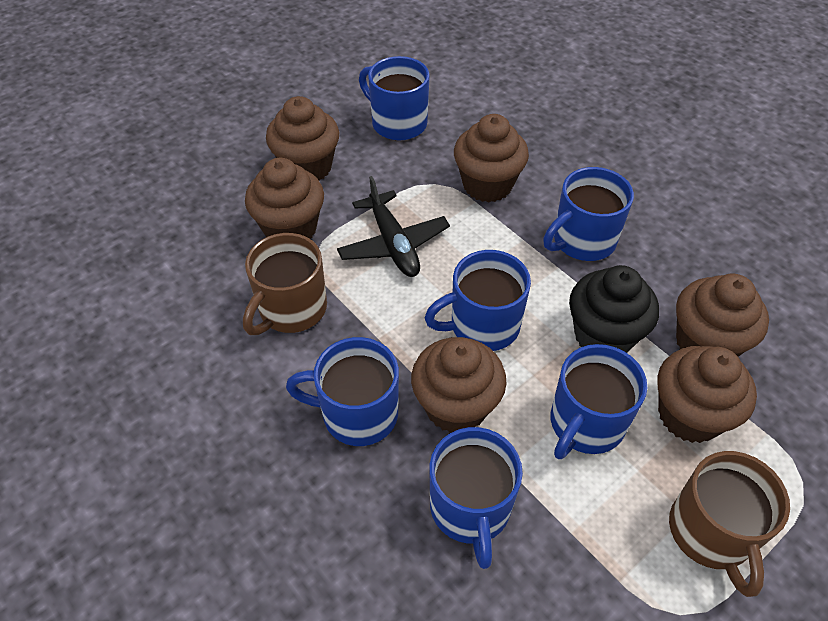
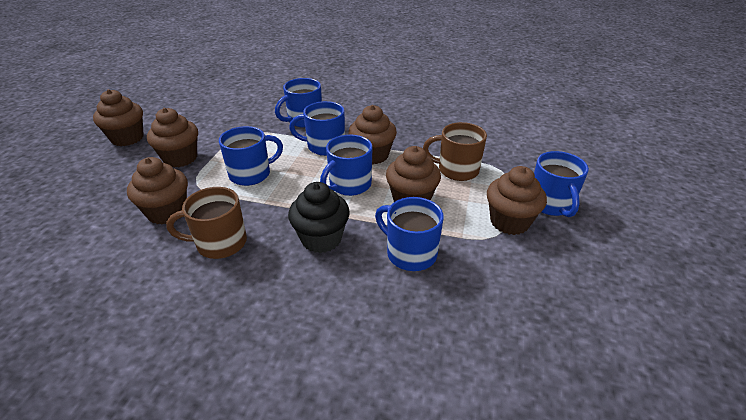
black plane: [337,176,450,277] = 1 -> none = 0

